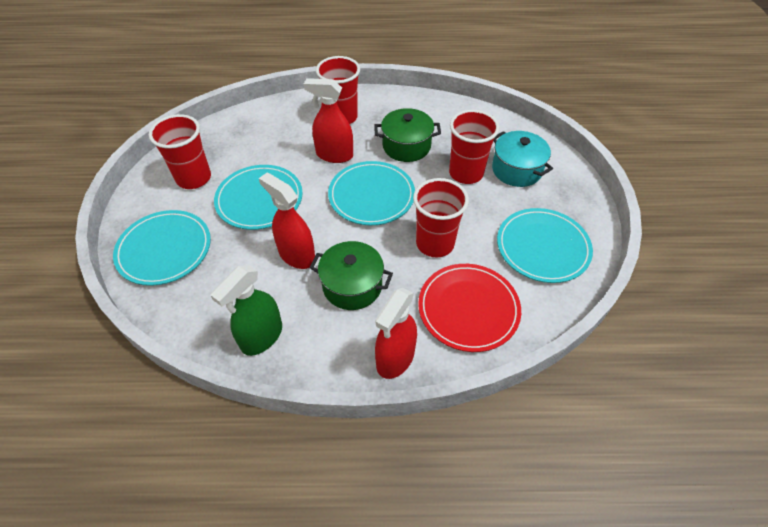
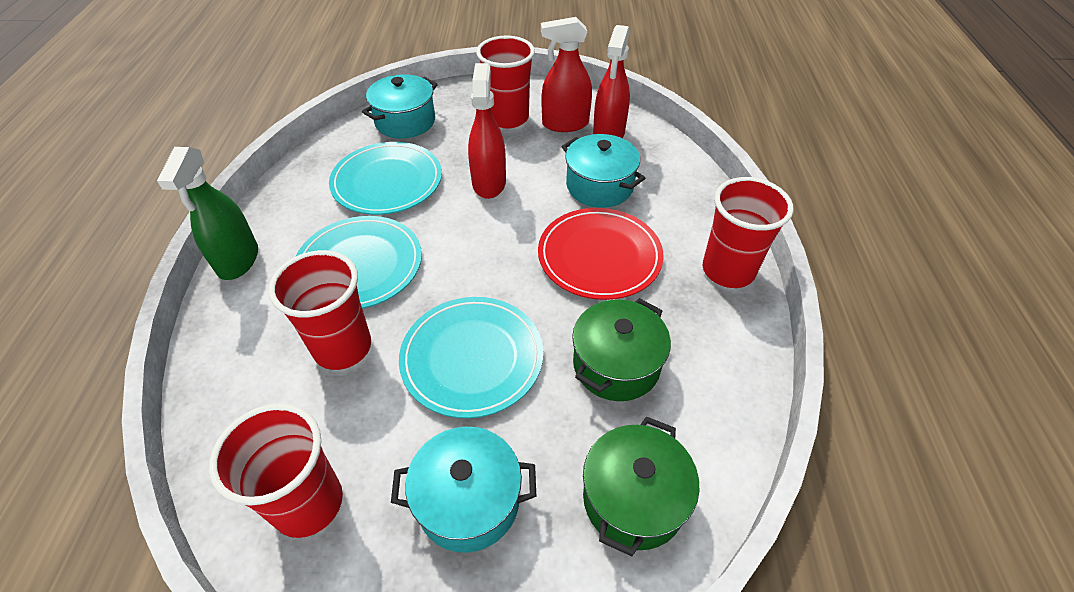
turquoise plate: [113,210,211,286] [214,165,303,230] [328,161,415,225] [497,208,593,283] = 4 -> [296,216,422,309] [329,142,442,215] [399,297,543,418] = 3
turquoise pot: [492,131,553,187] = 1 -> [362,74,438,139] [391,427,536,553] [562,134,645,208] = 3

